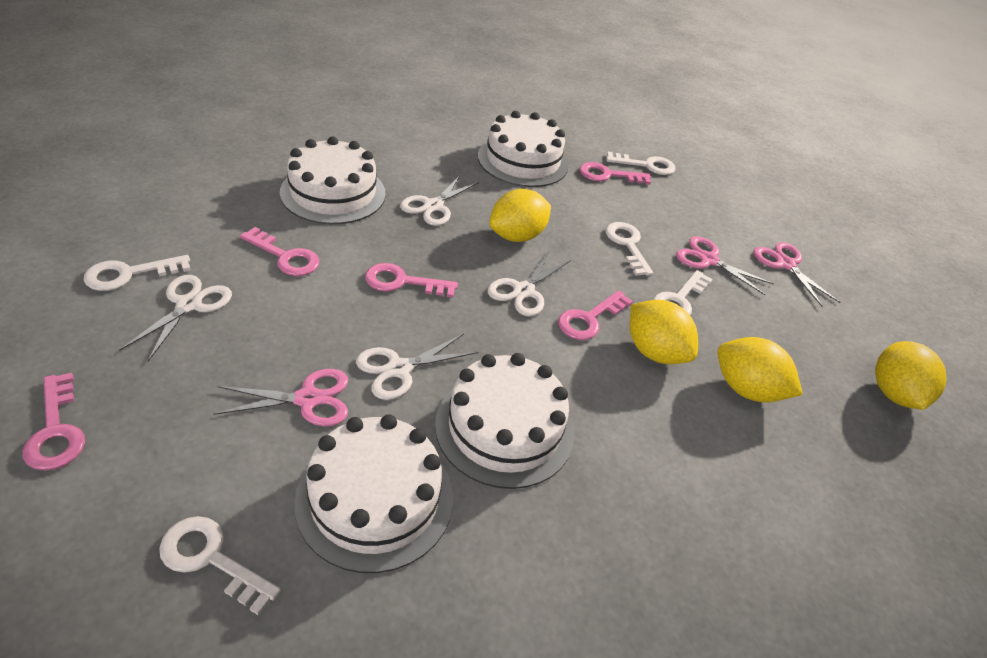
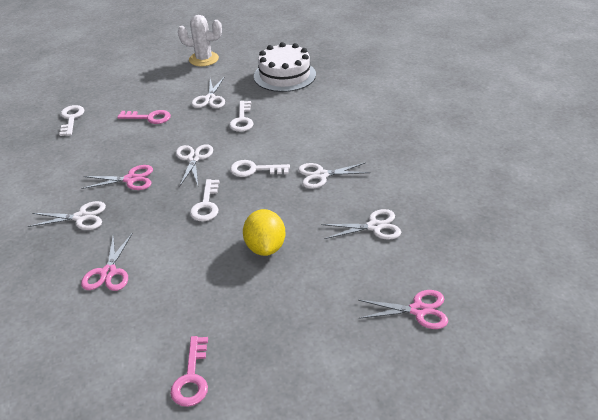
pink key: [23,373,85,471] [240,227,320,276] [365,263,458,298] [558,290,633,340] [580,162,651,184] = 5 -> [117,110,171,124] [170,336,208,407] = 2
white cactus: none = 0 -> [178,15,222,66] = 1
white cake: [280,136,386,224] [294,414,453,573] [435,353,574,489] [478,111,569,187] = 4 -> [254,42,316,92] = 1
white key: [84,255,191,291] [159,516,281,615] [606,152,675,175] [606,222,653,276] [653,270,713,315] = 5 -> [59,105,84,136] [190,179,219,221] [229,101,253,132] [230,160,290,177] = 4
white scissors: [119,275,232,361] [356,334,478,400] [400,175,479,226] [488,251,571,316] = 4 -> [28,201,106,230] [176,144,213,186] [191,78,225,108] [298,163,370,189] [321,209,401,240] = 5
yellow lemon: [490,189,551,242] [630,300,698,364] [717,337,803,402] [875,341,947,409] = 4 -> [243,209,286,256] = 1

